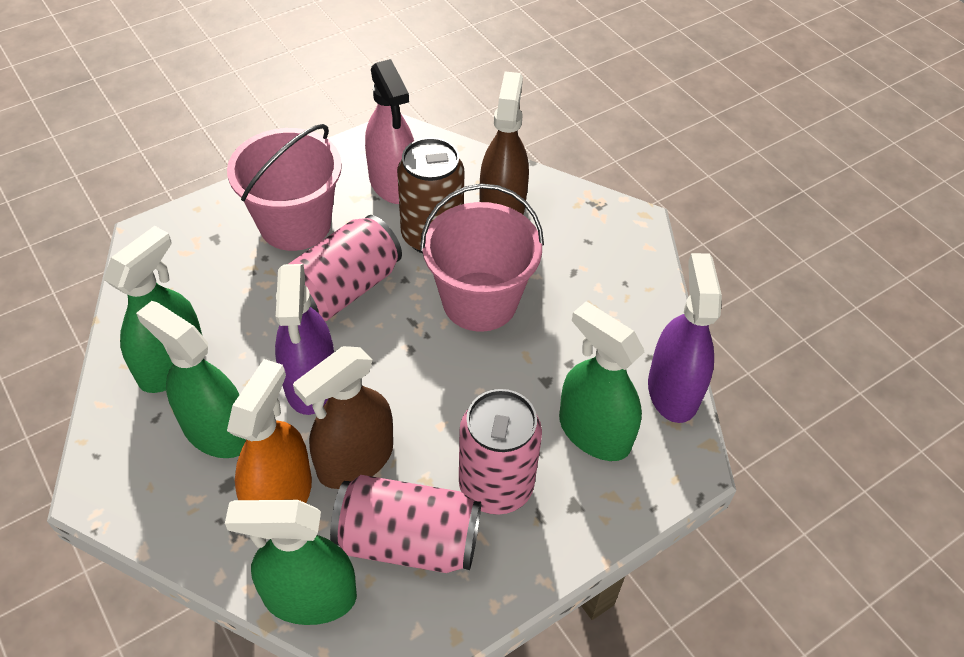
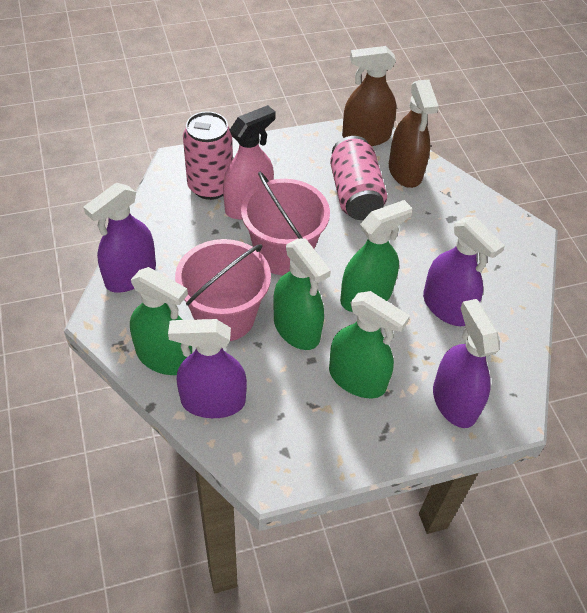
brown can: [397,138,464,253] = 1 -> none = 0
orange spray bottle: [227,359,312,503] = 1 -> none = 0
pink can: [289,215,402,321] [330,475,481,573] [459,389,542,515] = 3 -> [183,111,233,200] [330,136,387,220] = 2
purple spray bottle: [275,264,334,415] [648,253,722,423] = 2 -> [83,183,156,293] [168,319,247,418] [423,216,505,326] [433,299,500,428] = 4

